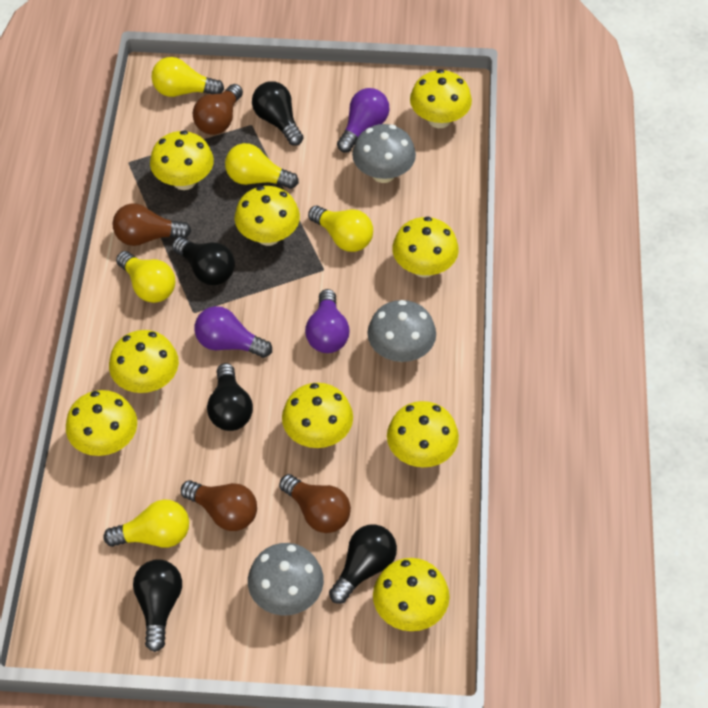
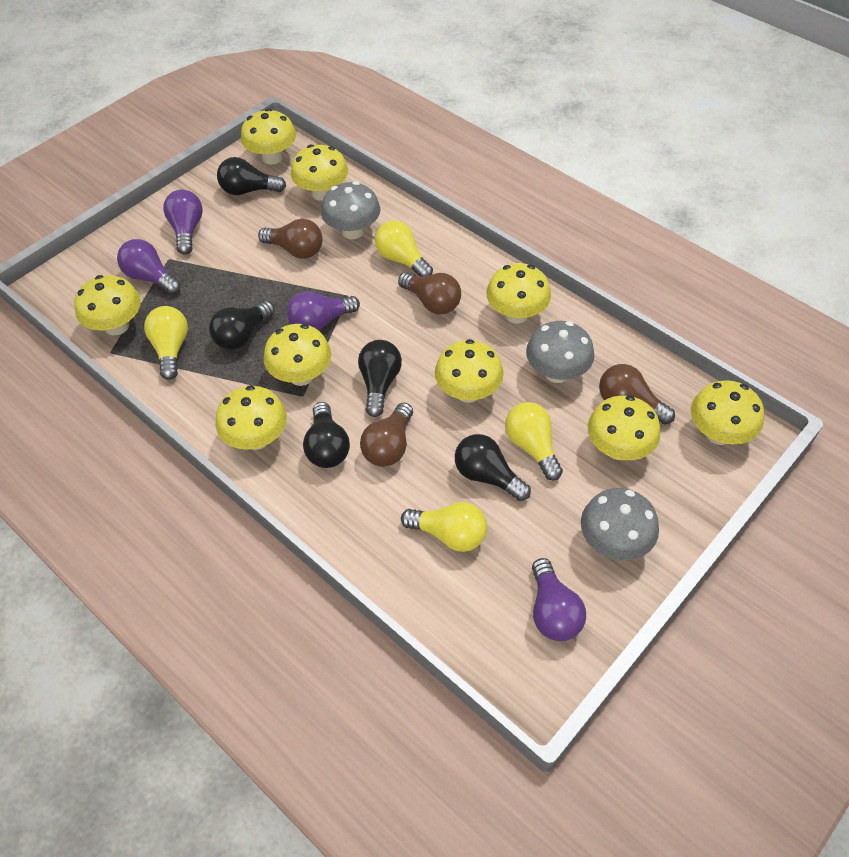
purple light bulb: [195,306,272,358] [305,289,350,353] [337,88,389,152] = 3 -> [117,239,181,294] [163,190,203,255] [287,291,360,331] [532,558,586,641] = 4
yellow light bulb: [103,499,189,548] [116,251,175,303] [151,57,224,97] [225,143,299,189] [308,206,373,252] = 5 -> [144,306,188,380] [375,220,433,277] [401,502,487,552] [505,402,563,481] = 4

